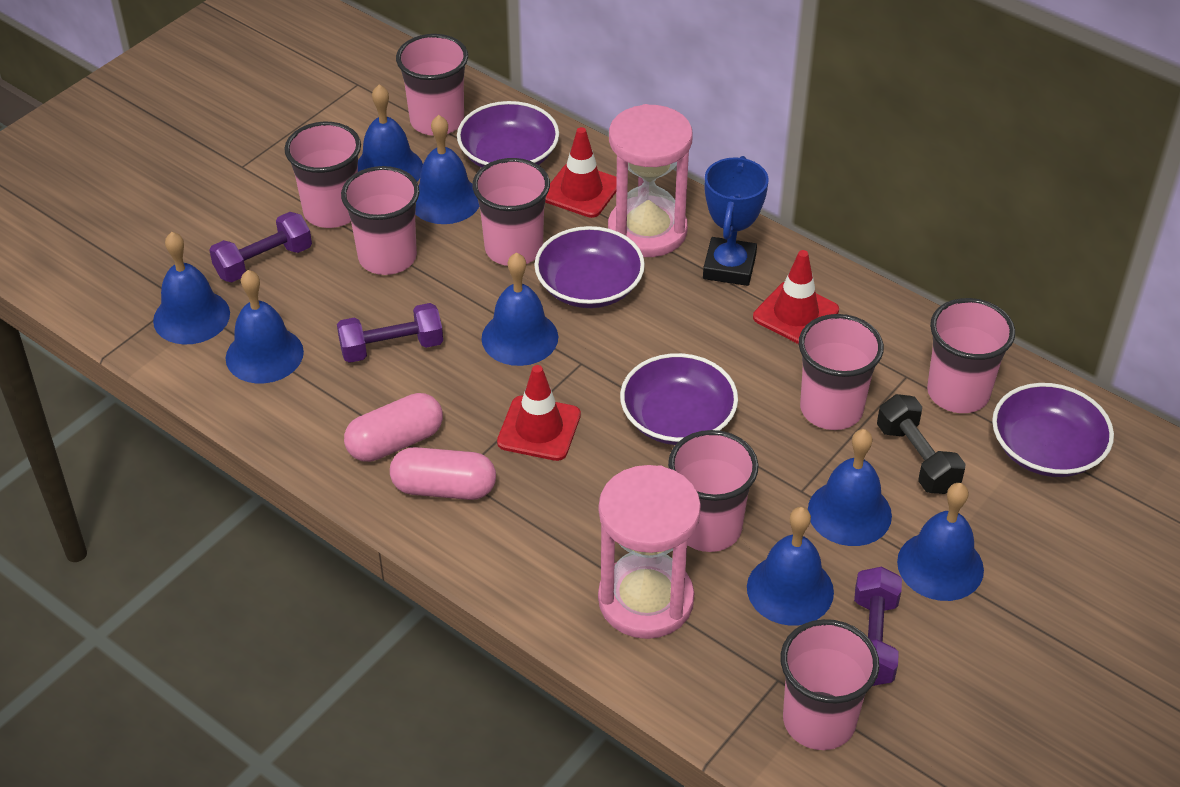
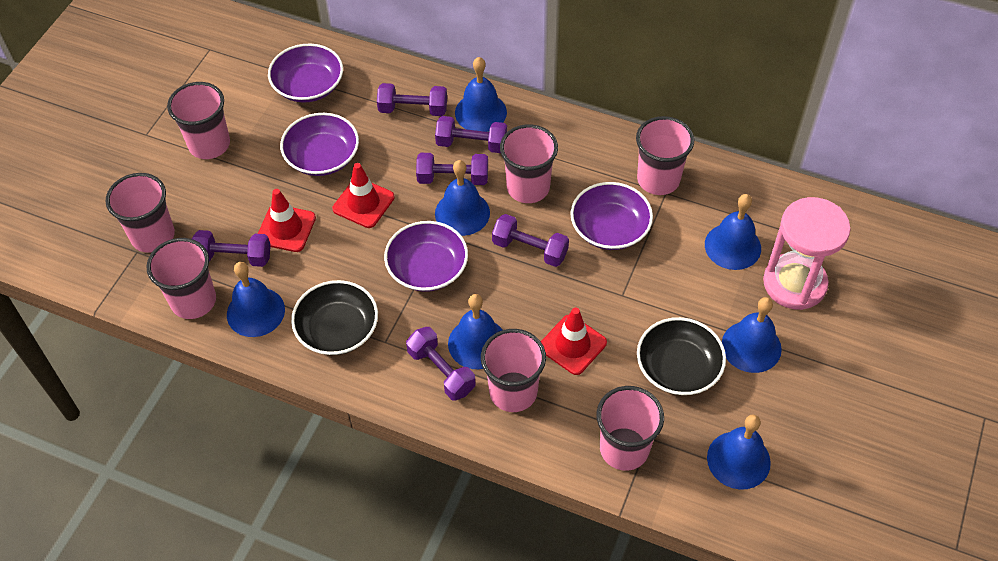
black bowl: none = 0 -> [291,280,378,355] [637,317,726,395] = 2
black dumbbell: [877,394,965,494] = 1 -> none = 0
blue bell: [153,232,230,344] [226,270,304,383] [358,84,423,181] [415,115,479,224] [482,252,558,366] [747,507,834,626] [808,429,892,546] [897,483,984,601] = 8 -> [227,262,285,337] [435,160,490,236] [448,294,502,369] [455,57,507,132] [705,194,761,270] [707,414,771,489] [722,297,782,373] = 7
blue trophy: [703,156,769,286] = 1 -> none = 0
pink capsule: [344,393,443,462] [390,447,496,500] = 2 -> none = 0
pink cup: [284,122,361,228] [341,166,419,275] [396,34,468,136] [472,158,550,266] [668,430,758,552] [781,619,880,750] [799,314,884,430] [927,298,1015,413] = 8 -> [106,173,175,253] [146,238,216,319] [167,82,230,159] [481,329,546,412] [500,124,558,203] [596,386,664,471] [636,116,694,195] = 7
pink hourglass: [598,465,701,639] [608,104,693,257] = 2 -> [763,197,851,310] = 1
purple dumbbell: [209,212,312,282] [337,303,443,363] [854,567,902,686] = 3 -> [192,230,271,267] [377,83,447,116] [406,327,476,401] [416,153,488,185] [435,116,507,153] [492,214,569,267] = 6

